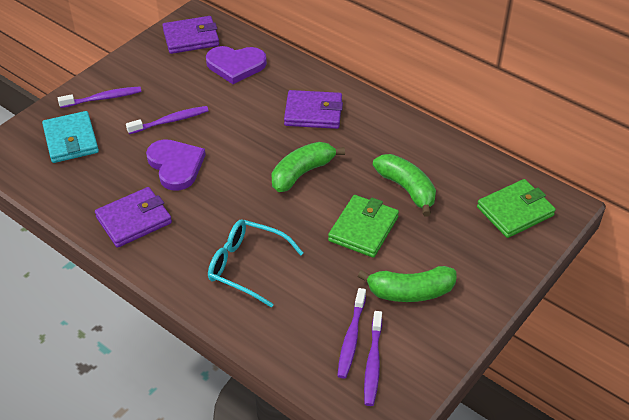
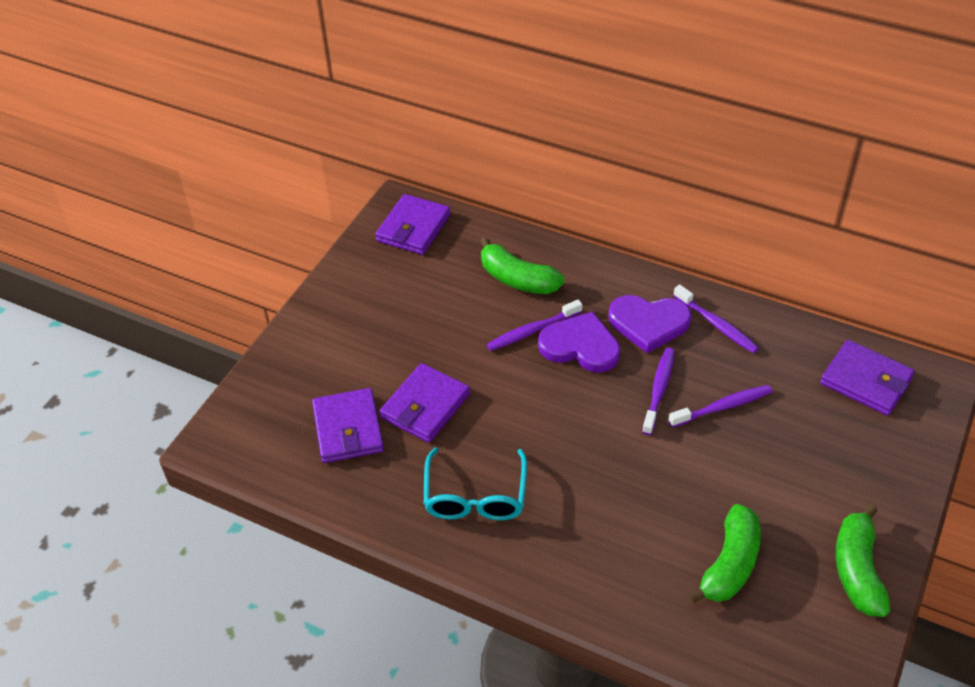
green wallet: [328,195,399,258] [477,179,556,238] = 2 -> none = 0
purple wallet: [95,187,172,248] [162,16,219,54] [284,90,343,129] = 3 -> [312,388,384,463] [375,194,451,255] [379,363,470,443] [820,340,915,415] = 4
turquoise wallet: [42,111,99,163] = 1 -> none = 0

